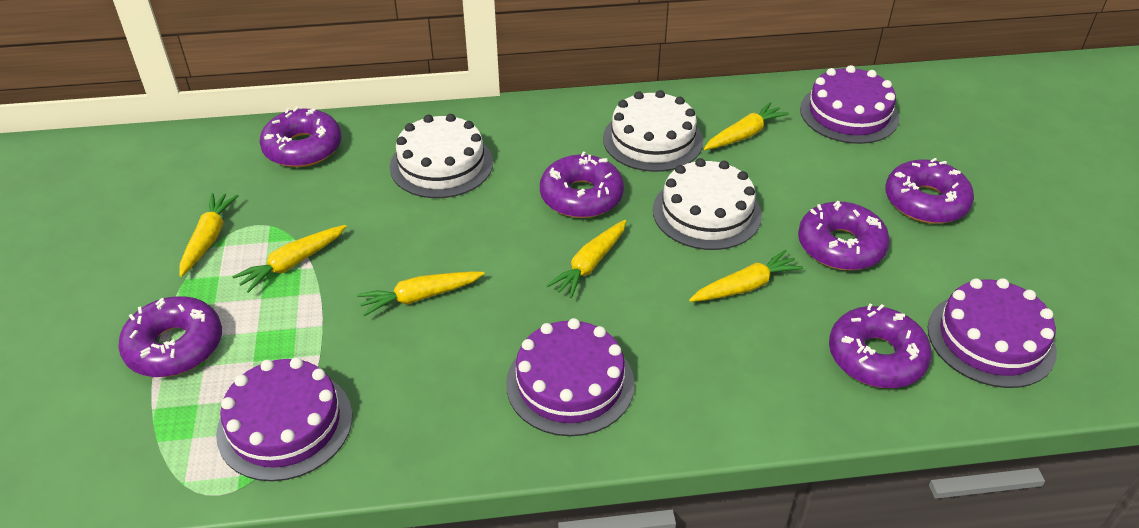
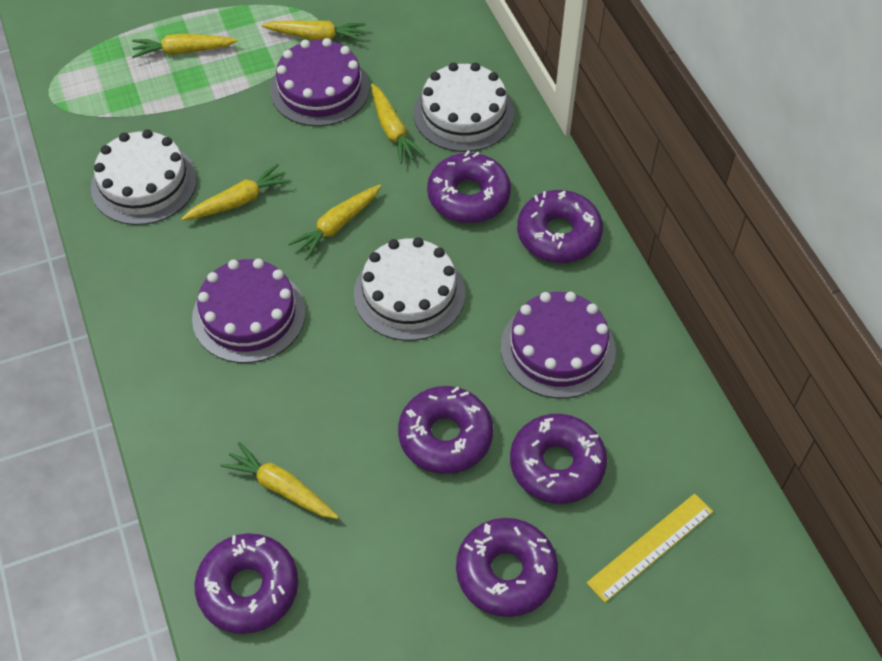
purple cake: [216,357,352,481] [506,318,635,436] [800,65,899,144] [928,278,1057,388] = 4 -> [192,258,306,363] [270,38,370,126] [501,292,616,398] = 3
yellow ruler: none = 0 -> [587,493,713,603] = 1

